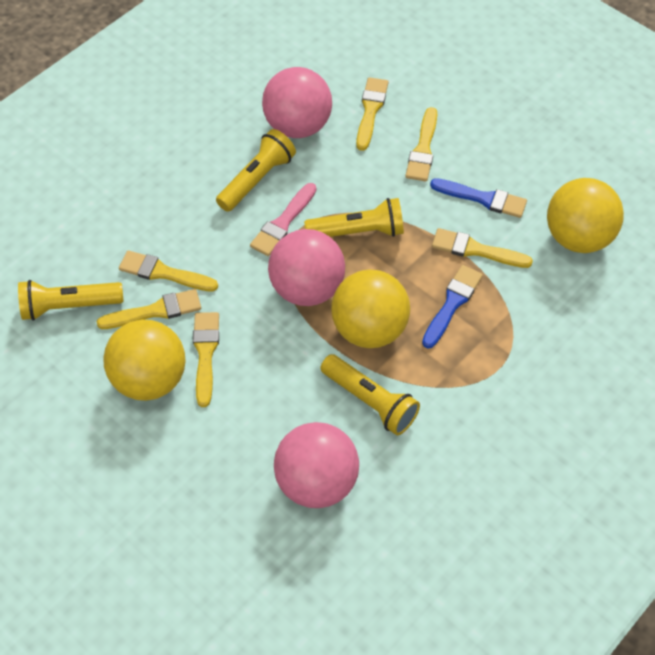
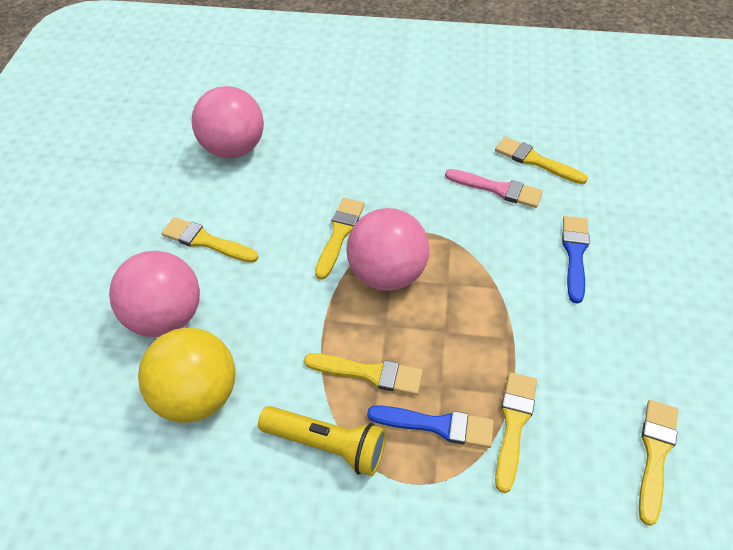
yellow ball: [103,320,186,401] [331,269,410,348] [547,178,624,253] = 3 -> [138,328,235,423] = 1
yellow flashlight: [18,280,124,321] [216,129,296,212] [304,198,404,237] [320,354,420,435] = 4 -> [258,406,386,476] = 1

